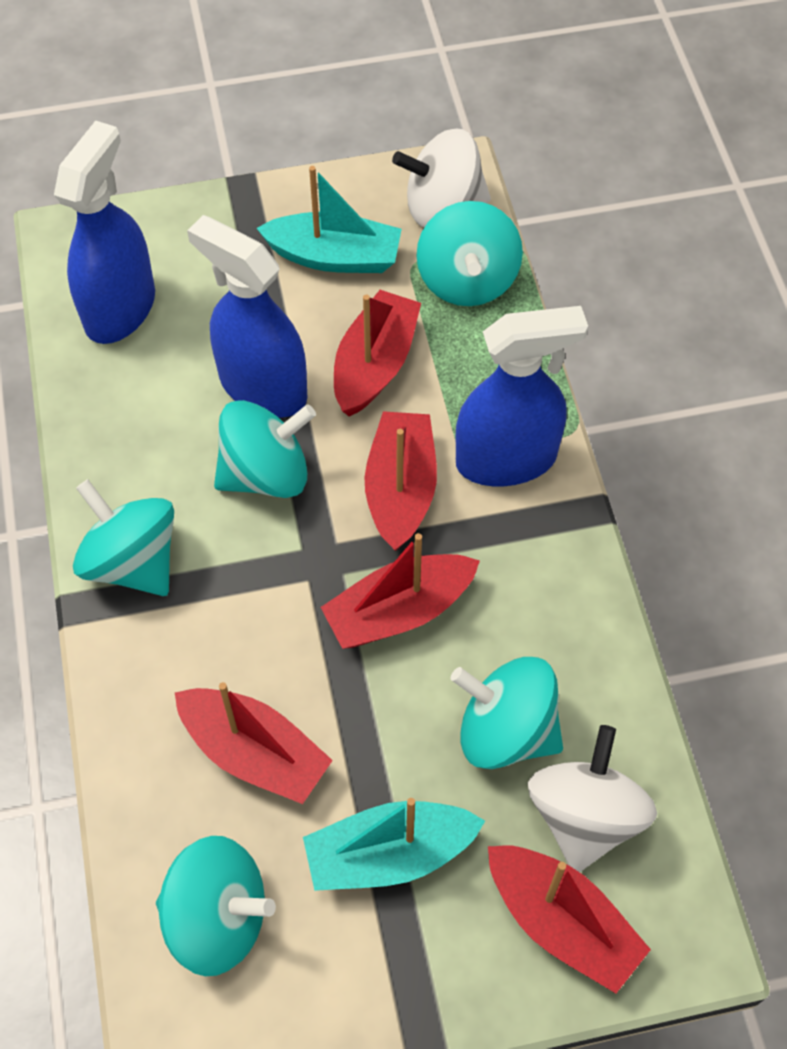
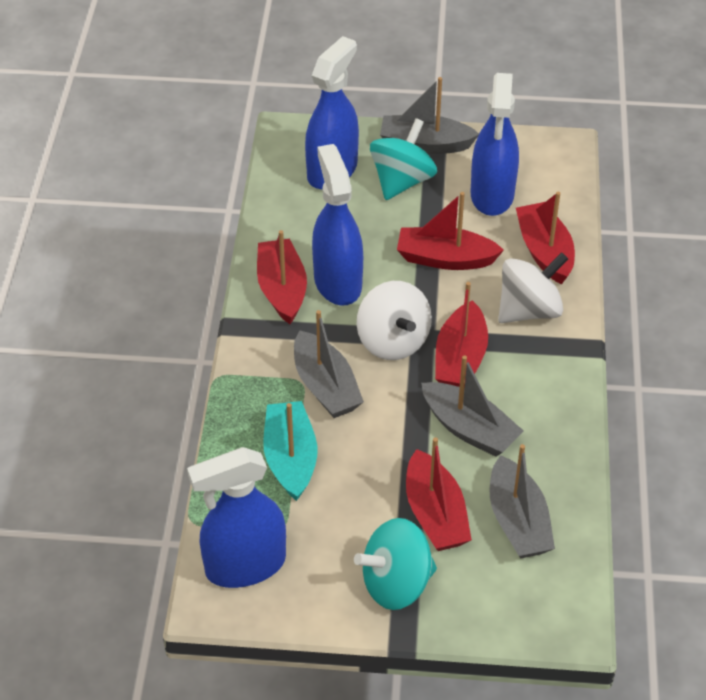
blue spray bottle: [54,121,155,344] [187,215,307,418] [455,306,588,486] = 3 -> [187,447,286,588] [305,36,359,190] [312,144,363,306] [471,73,519,216] = 4
grey boat: none = 0 -> [294,310,364,418] [380,77,479,154] [421,355,524,457] [490,444,555,559] = 4
turquoise boat: [256,166,402,273] [303,798,485,891] = 2 -> [263,401,317,501] = 1
turquoise spinning top: [73,479,174,596] [156,836,276,976] [214,400,316,498] [416,201,523,306] [451,657,563,769] = 5 -> [354,518,437,610] [370,118,437,200] = 2

